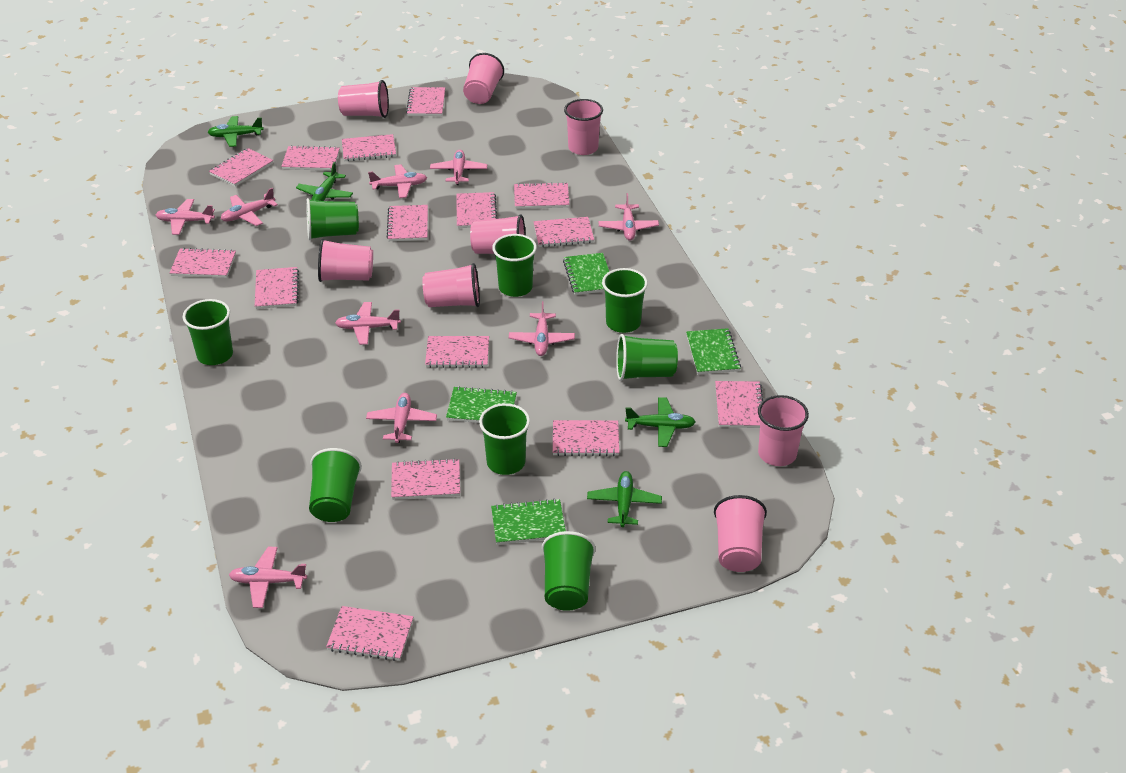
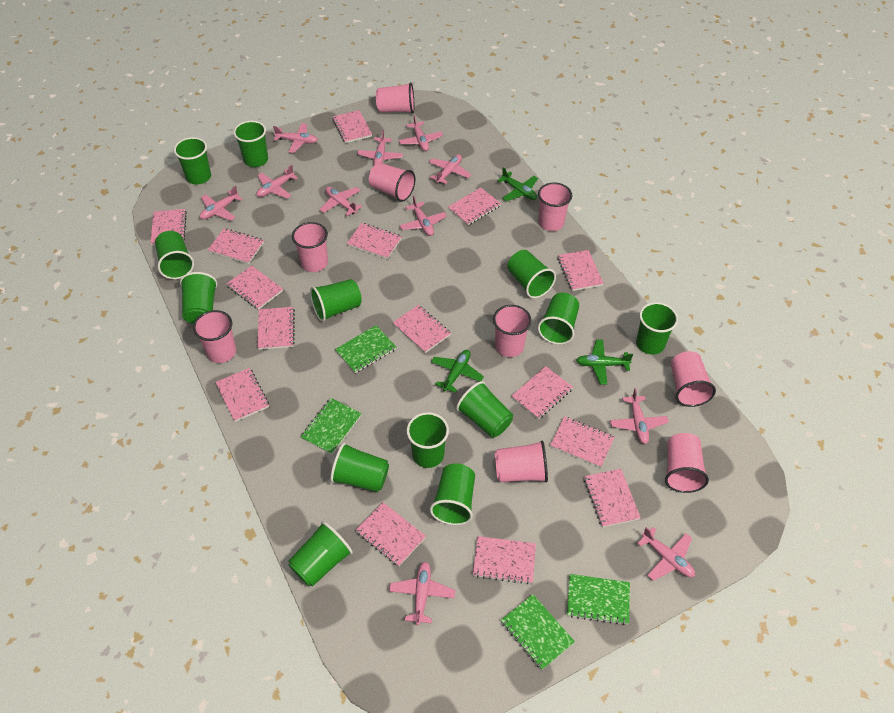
green cup: [183,299,233,365] [306,198,359,240] [309,448,362,522] [479,403,530,475] [492,234,537,297] [542,531,596,611] [602,268,648,333] [616,334,678,381] = 8 -> [155,231,194,279] [174,137,211,184] [180,272,217,324] [234,121,268,167] [288,521,353,586] [310,279,362,322] [330,442,389,492] [407,412,449,468] [430,464,475,525] [456,381,513,437] [507,250,556,298] [538,293,579,345] [636,302,678,355] = 13
green plane: [208,116,264,147] [296,162,353,201] [587,471,662,527] [625,397,695,447] = 4 -> [431,350,484,393] [497,167,538,201] [576,339,633,385] = 3
pink cup: [318,239,373,282] [338,80,389,118] [422,263,480,307] [463,53,504,104] [470,214,526,254] [564,99,603,155] [714,495,767,572] [758,395,809,466] = 8 -> [193,310,236,363] [292,222,328,272] [369,163,415,202] [376,82,414,114] [493,305,532,357] [495,441,548,482] [538,183,572,231] [665,433,709,493] [671,351,716,407] = 9
pink plane: [156,199,215,235] [221,188,278,226] [229,547,307,608] [335,302,401,345] [366,393,437,443] [368,164,427,198] [430,150,487,185] [509,301,575,356] [598,193,659,241] = 9 -> [200,186,242,221] [257,165,298,199] [273,123,318,153] [319,187,362,216] [357,129,403,165] [389,562,455,625] [399,115,443,151] [400,196,447,236] [429,154,471,184] [610,388,669,444] [637,527,695,581] = 11

